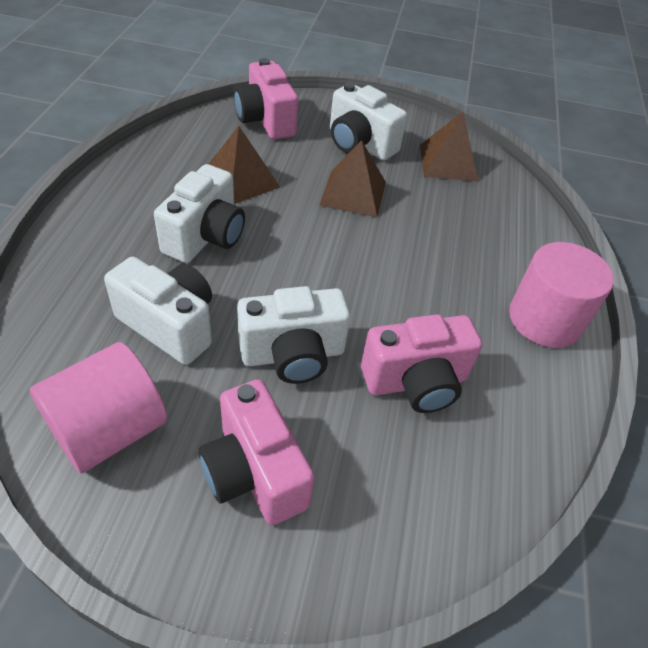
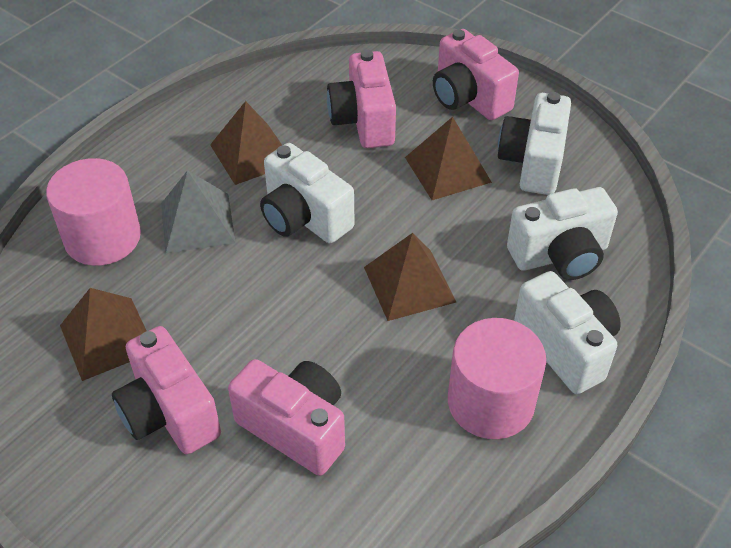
brown pyramid: [209,126,280,204] [319,140,386,217] [420,111,478,181] = 3 -> [60,288,146,381] [210,101,283,185] [364,233,456,321] [405,117,492,200] = 4
grey pyramid: none = 0 -> [161,170,236,253] = 1
pink camera: [198,379,315,526] [234,58,299,139] [361,314,482,413] = 3 -> [112,326,221,454] [228,359,345,476] [327,50,396,148] [433,29,519,120] = 4

